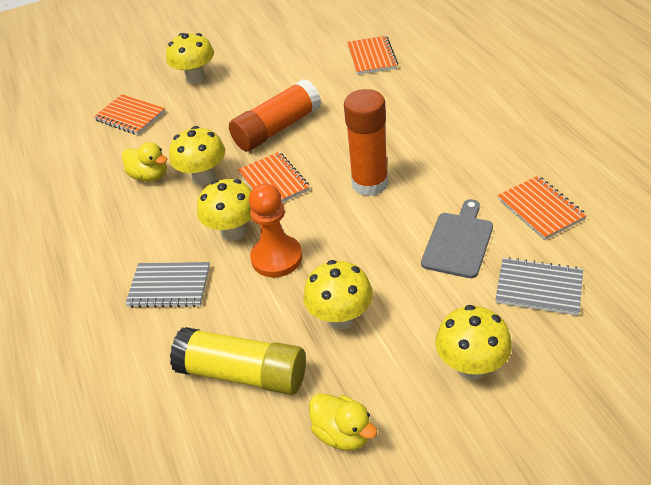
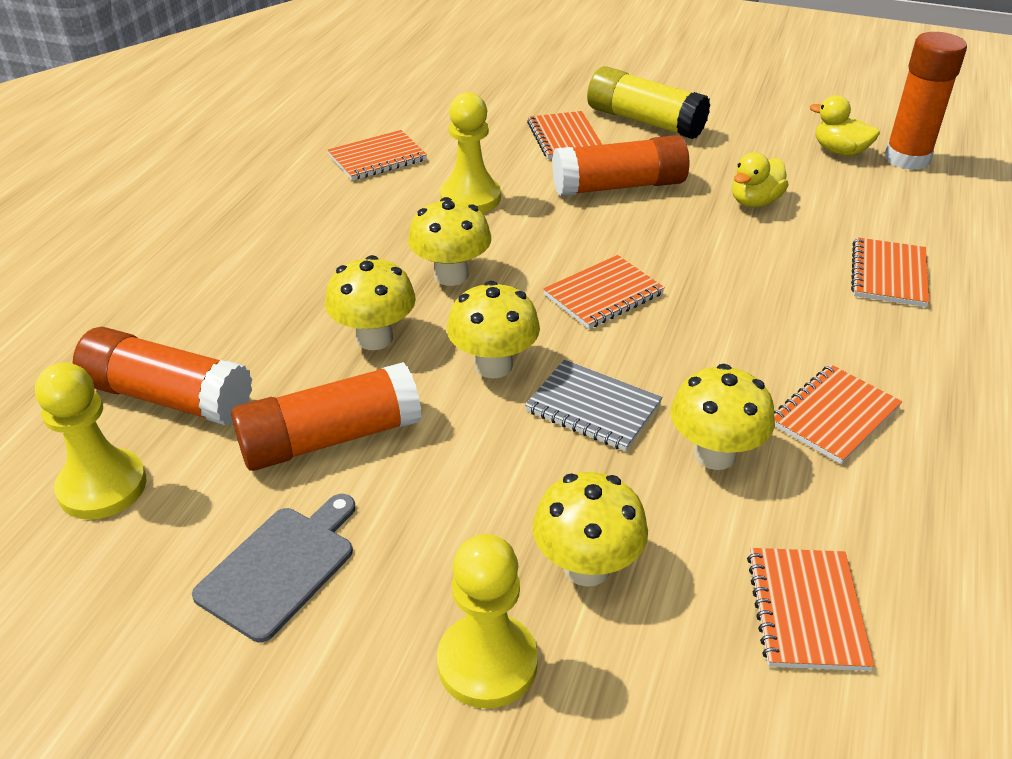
grey notebook: [125,262,210,308] [495,257,583,315] = 2 -> [525,360,662,451] = 1
orange glue stick: [229,79,321,151] [344,89,389,196] = 2 -> [72,327,252,425] [231,362,422,471] [552,135,689,196] [885,32,967,170] = 4
orange notebook: [94,94,165,135] [238,152,310,202] [347,36,398,75] [497,176,587,240] = 4 -> [328,130,427,181] [527,111,603,159] [543,255,665,329] [747,548,875,671] [774,365,902,464] [851,237,929,307] = 6
orange pawn: [249,183,302,277] = 1 -> none = 0
yellow pawn: none = 0 -> [35,362,147,520] [437,534,538,709] [440,92,501,213] = 3

